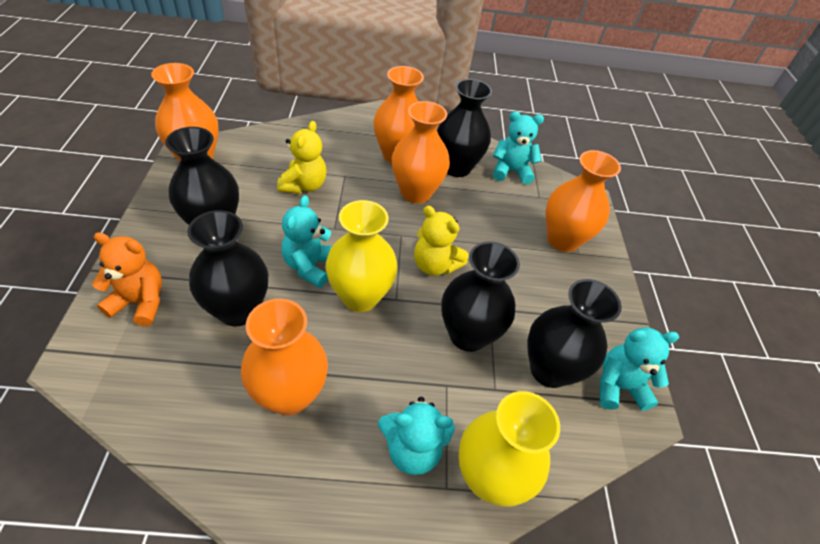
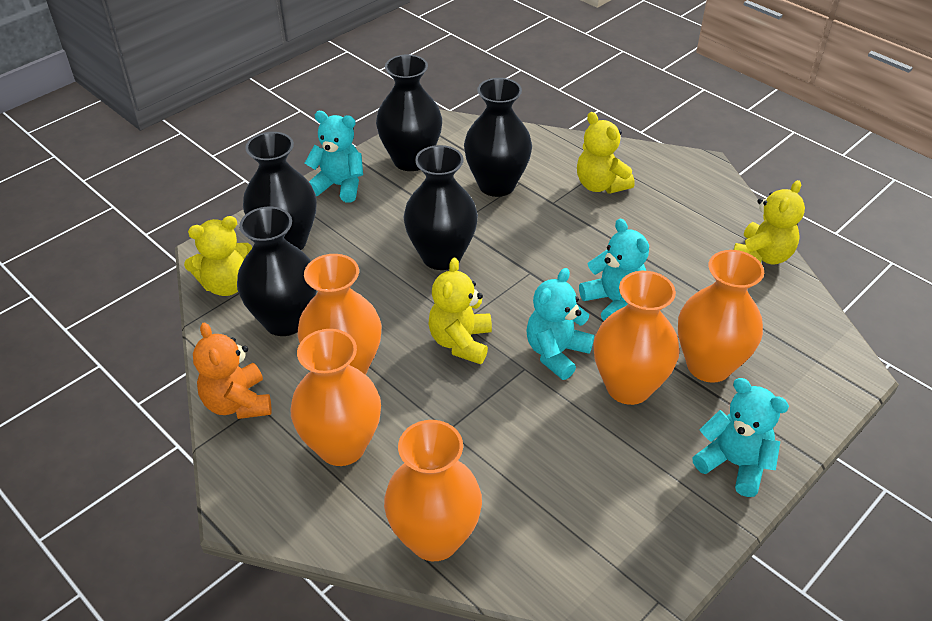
yellow teddy bear: [277,121,326,194] [414,206,468,275] = 2 -> [184,216,252,296] [429,258,492,364] [577,112,635,194] [734,180,805,265] = 4
yellow vase: [325,200,398,312] [458,391,560,507] = 2 -> none = 0

